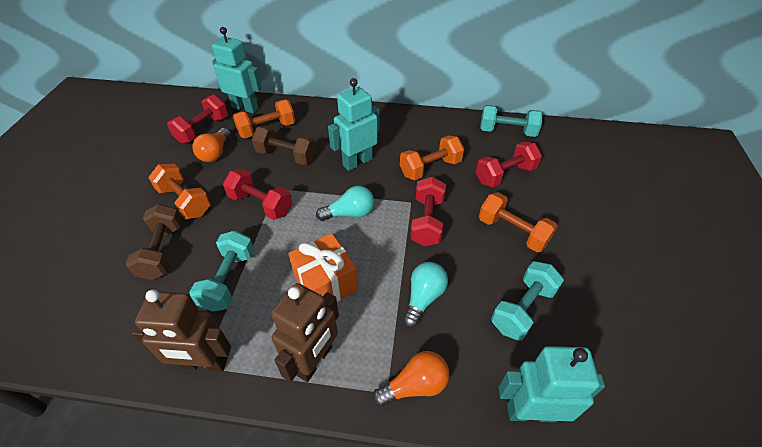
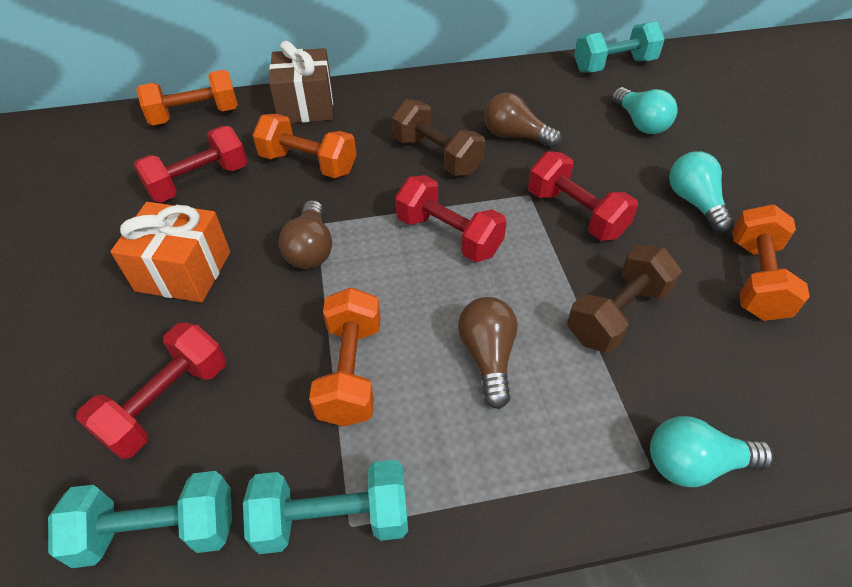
brown gift: none = 0 -> [269,40,333,123] = 1
brown light bulb: none = 0 -> [279,200,332,269] [458,297,518,409] [484,93,562,148] = 3
brown robot: [131,290,231,372] [271,283,339,382] = 2 -> none = 0
orange light bulb: [192,128,230,162] [372,351,449,407] = 2 -> none = 0
turquoise light bulb: [316,186,374,221] [402,262,448,328] = 2 -> [612,87,678,134] [650,416,774,487] [669,151,735,234] = 3
turquoise robot: [212,27,262,113] [328,78,380,171] [498,346,605,422] = 3 -> none = 0

